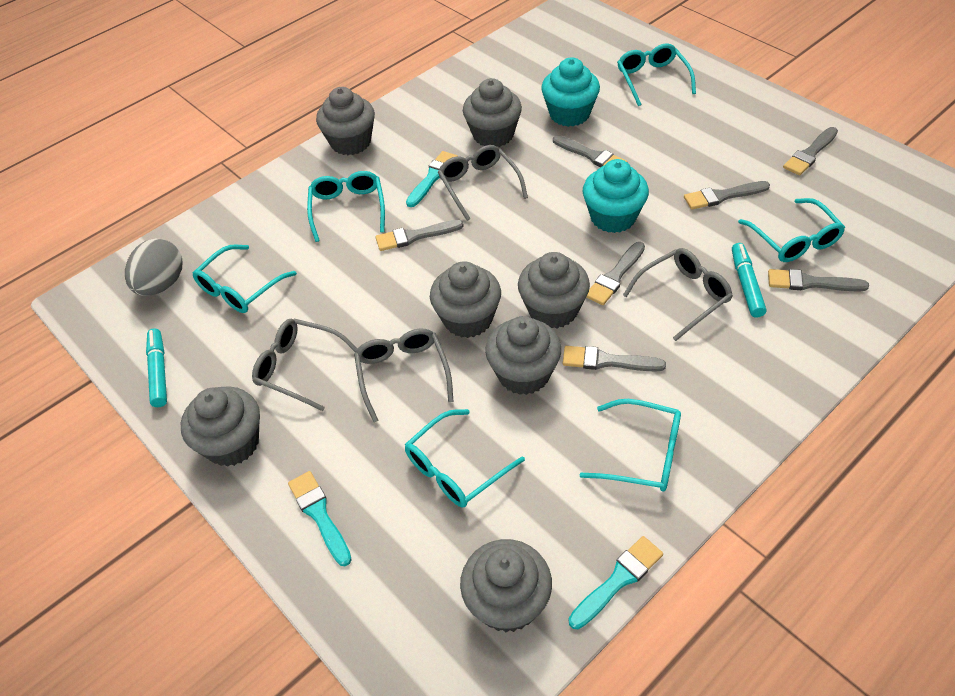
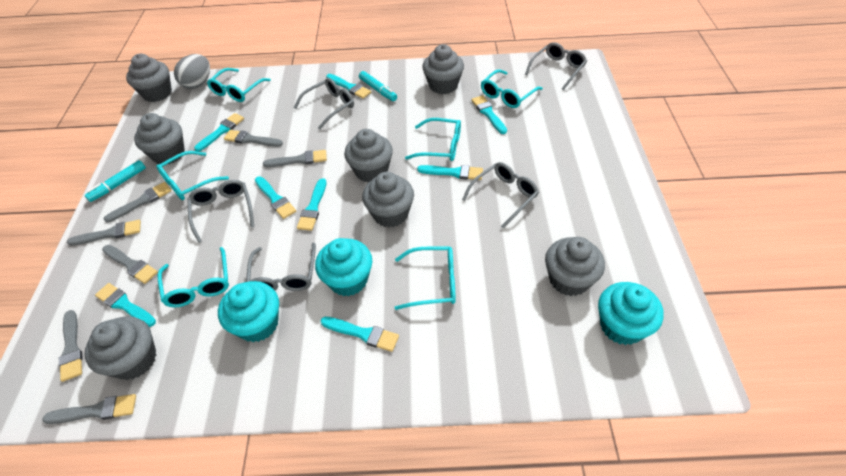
grey glasses: [252,319,358,411] [354,329,454,422] [438,145,528,221] [623,248,733,341] = 4 -> [188,180,254,243] [246,243,316,291] [294,78,354,130] [462,162,539,229] [525,42,587,90] = 5
turquoise brush: [288,471,352,566] [406,151,458,207] [569,536,663,629] = 3 -> [95,283,156,327] [194,113,244,152] [255,176,296,219] [297,178,326,231] [321,317,399,352] [326,74,371,99] [417,165,483,180] [471,95,507,134] = 8
turquoise cupcake: [541,58,600,127] [583,159,649,233] = 2 -> [218,281,279,342] [315,238,372,296] [598,282,664,345] = 3

